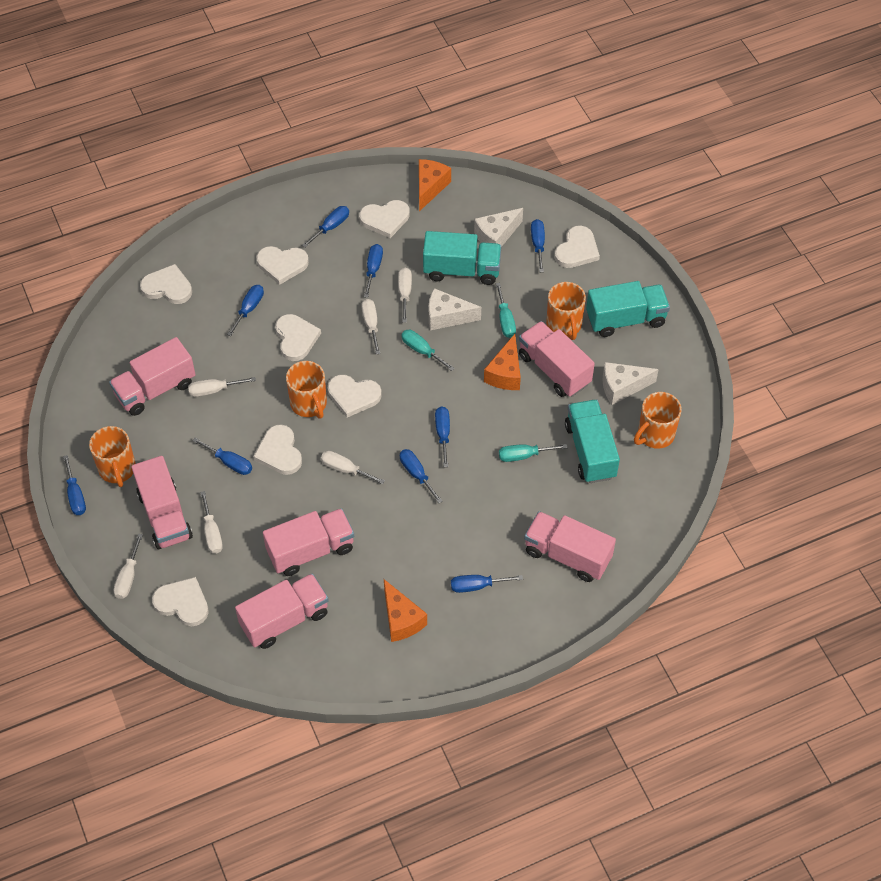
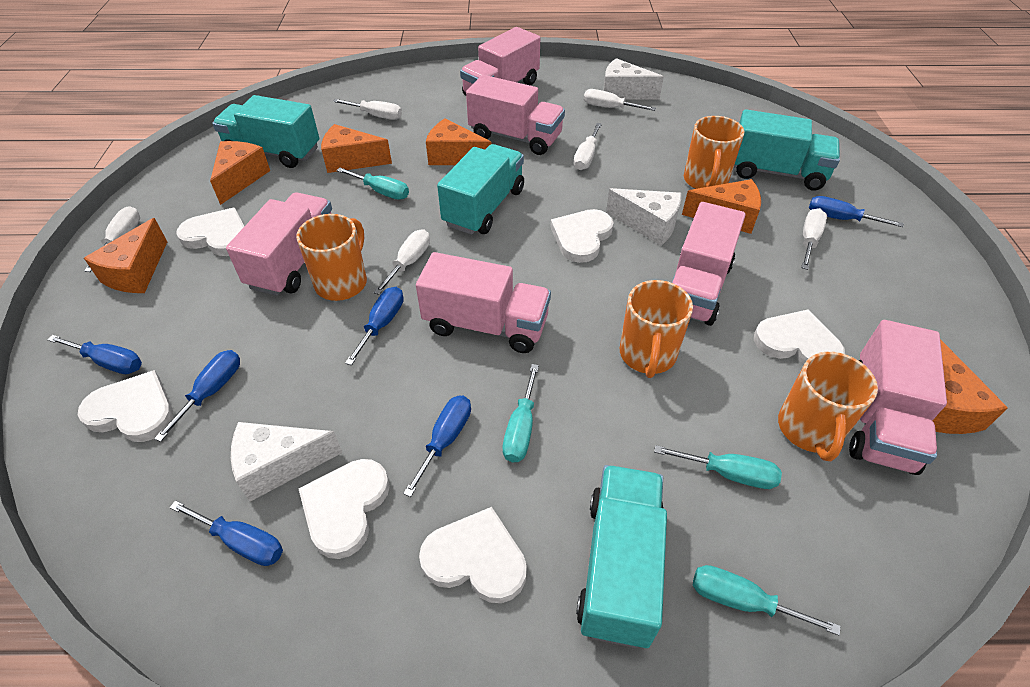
blue screwdriver: [63,455,86,515] [192,438,252,475] [227,285,264,336] [302,206,349,248] [364,244,383,298] [400,449,443,503] [435,407,450,467] [451,575,523,593] [531,219,545,272] = 9 -> [47,335,142,374] [154,350,240,442] [169,500,283,566] [345,287,403,365] [403,396,471,497] [809,196,904,227] = 6
orange cheese: [384,579,427,642] [419,159,451,211] [484,334,521,390] = 3 -> [84,218,167,293] [210,141,270,205] [321,124,392,173] [426,119,491,165] [682,179,761,234] [933,339,1008,434] = 6
turquoise screwdriver: [401,330,455,371] [496,283,516,338] [499,444,568,462] = 3 -> [336,168,409,200] [503,364,539,463] [654,445,782,489] [693,565,840,636] = 4
turquoise truck: [423,231,501,285] [565,399,620,483] [586,281,670,337] = 3 -> [212,95,319,168] [437,144,524,235] [576,465,667,648] [734,109,840,190] = 4
white heart: [140,264,192,304] [152,577,209,626] [253,424,302,475] [256,246,309,285] [275,314,321,361] [328,375,382,417] [359,200,410,238] [554,226,600,268] = 8 -> [78,370,173,442] [176,208,244,256] [299,459,390,559] [419,507,527,603] [550,209,614,263] [754,309,845,365] = 6

